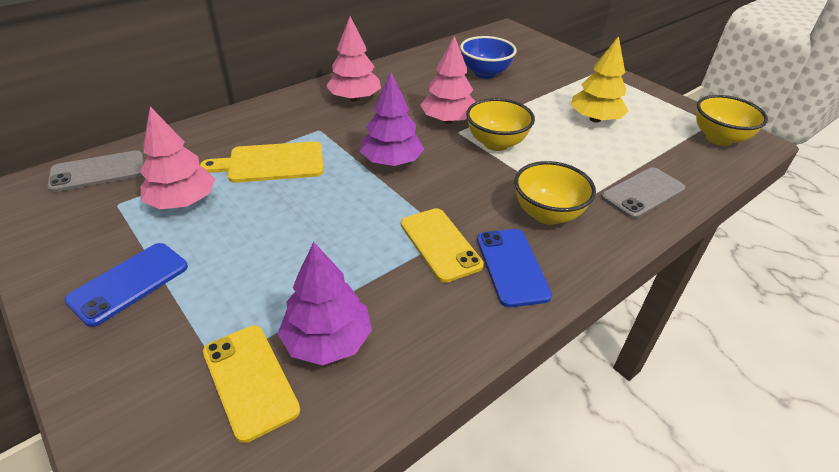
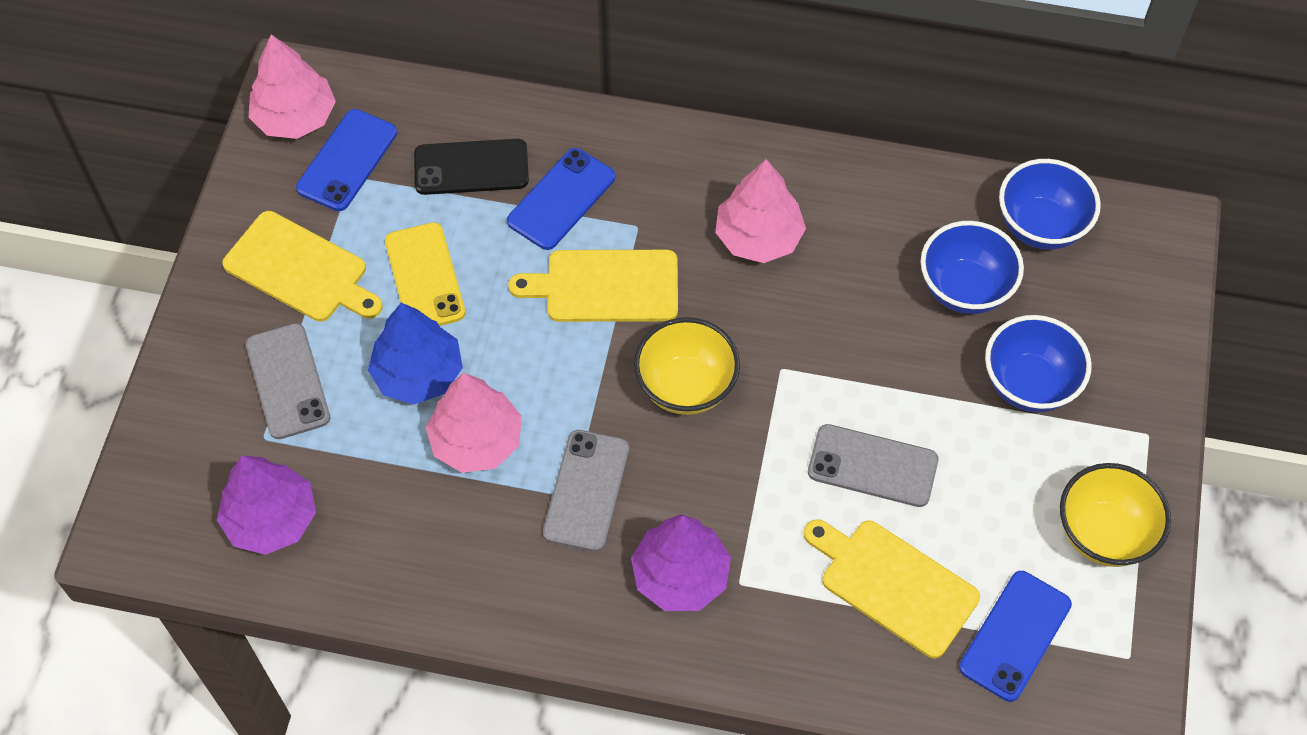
black phone: none = 0 -> [414,139,529,195] = 1
blue bowl: [460,36,517,79] = 1 -> [920,221,1024,314] [985,315,1092,412] [999,159,1101,250] = 3
blue phone: [64,243,188,327] [477,229,552,307] = 2 -> [296,109,397,211] [507,148,615,250] [959,571,1072,702] = 3
blue tree: none = 0 -> [368,303,463,404] = 1
grey phone: [47,150,144,192] [601,167,685,219] = 2 -> [246,323,330,439] [543,430,629,552] [808,424,938,507] = 3
yellow bowl: [466,98,535,151] [514,161,596,225] [696,95,768,146] = 3 -> [634,317,740,415] [1060,463,1171,567] = 2
yellow cutting board: [200,141,323,183] = 1 -> [222,211,383,322] [508,250,678,322] [804,519,980,658] = 3
yellow phone: [203,325,300,443] [401,208,484,283] = 2 -> [385,222,465,326] = 1
yellow tree: [571,36,629,122] = 1 -> none = 0

